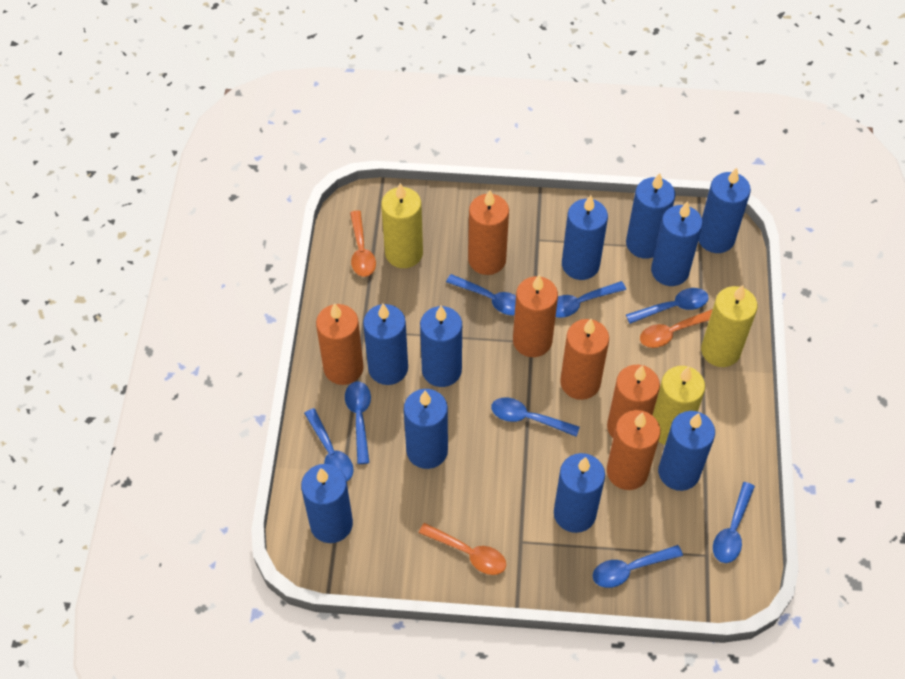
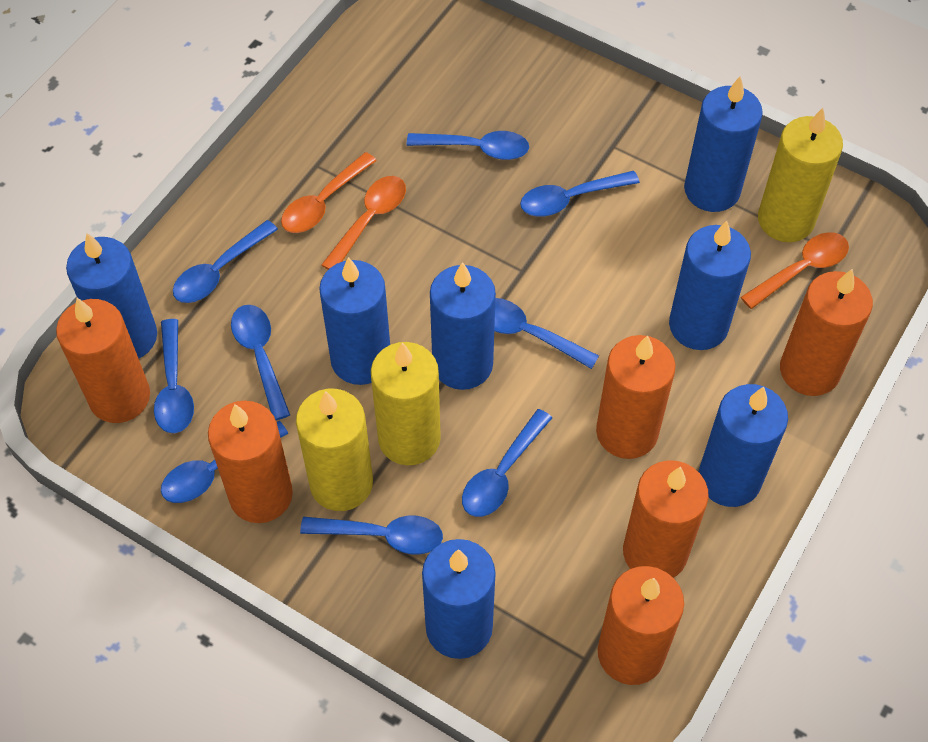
blue candle: [301,464,353,543] [363,304,408,385] [404,389,448,469] [420,306,462,387] [554,453,605,533] [562,195,608,280] [626,173,675,259] [651,201,703,286] [658,411,715,491] [698,167,751,253] = 10 -> [66,233,157,358] [319,257,390,385] [422,539,496,659] [430,262,496,390] [669,221,751,350] [684,76,763,212] [699,384,788,507] = 7
blue spoon: [304,408,354,481] [345,381,371,464] [446,274,516,316] [491,397,580,437] [556,281,626,318] [593,545,683,588] [626,288,709,324] [713,482,755,563] = 8 -> [154,319,194,433] [161,421,288,503] [173,220,278,303] [231,305,290,420] [300,516,443,554] [406,131,529,160] [462,409,552,517] [494,298,599,369] [520,171,640,217] = 9

